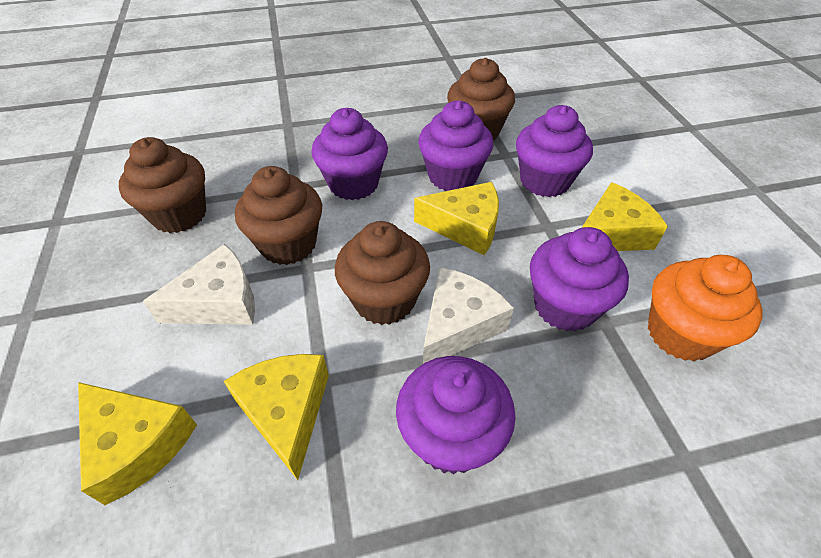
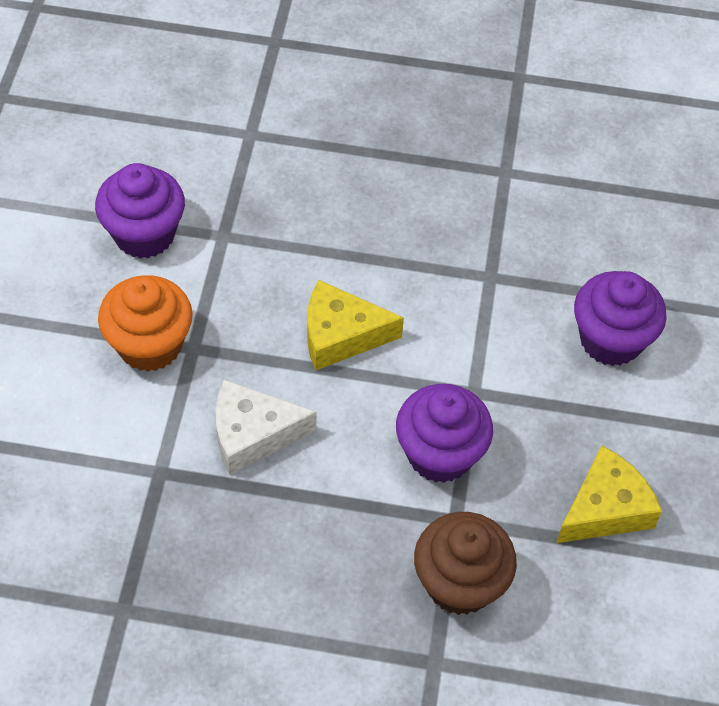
brown cupcake: [119,137,206,233] [235,166,322,265] [335,221,430,325] [447,58,515,140] = 4 -> [414,512,517,615] = 1
purple cupcake: [311,108,388,200] [396,356,516,474] [418,101,493,191] [516,105,593,197] [530,227,629,331] = 5 -> [95,163,185,259] [396,384,493,483] [574,271,667,366] = 3
white cheese: [143,244,255,325] [423,267,514,364] = 2 -> [216,380,316,475] = 1
yellow cheese: [78,382,197,505] [224,354,329,480] [414,182,499,255] [582,182,668,251] = 4 -> [307,280,404,370] [556,446,662,543] = 2

